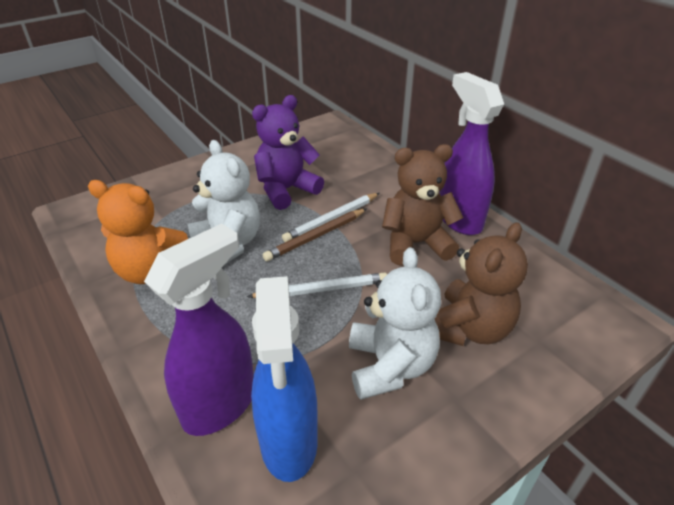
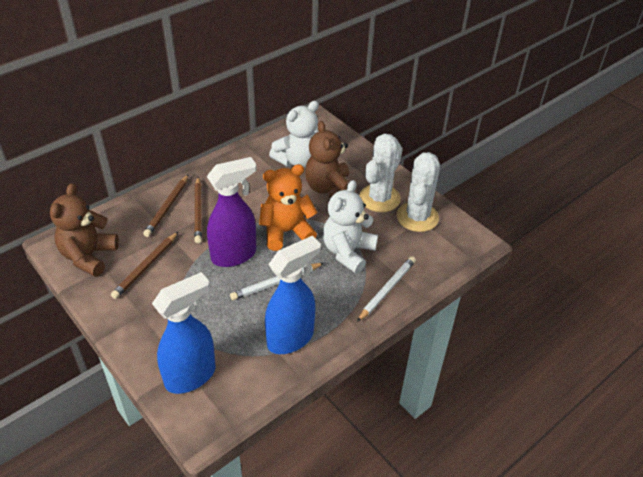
blue spray bottle: [251,276,318,482] = 1 -> [152,272,216,394] [265,236,321,354] = 2
brown pencil: [263,209,366,261] = 1 -> [111,232,178,299] [143,174,189,237] [194,177,202,243] = 3
purple spray bottle: [144,223,254,436] [439,72,504,235] = 2 -> [207,157,257,267] = 1
purple teddy bear: [252,95,324,210] = 1 -> none = 0
white cactus: none = 0 -> [359,134,403,212] [396,152,440,232] = 2

